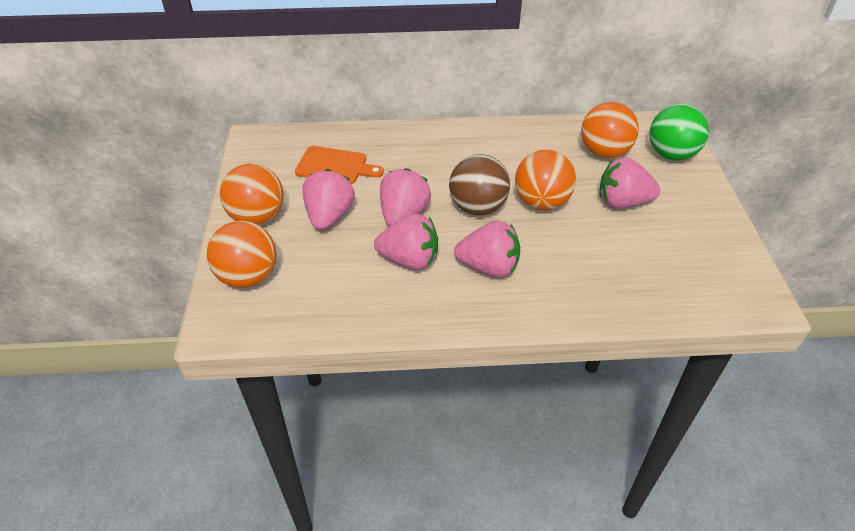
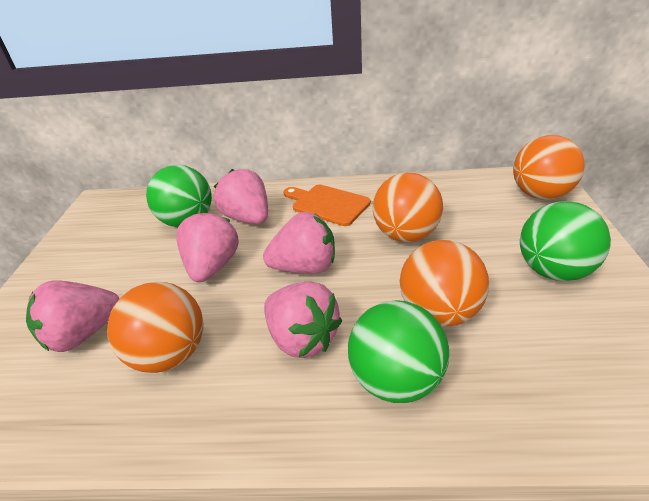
brown ball: [449,154,510,215] = 1 -> none = 0
green ball: [649,104,709,161] = 1 -> [146,165,212,227] [348,300,449,403] [520,201,611,281] = 3

